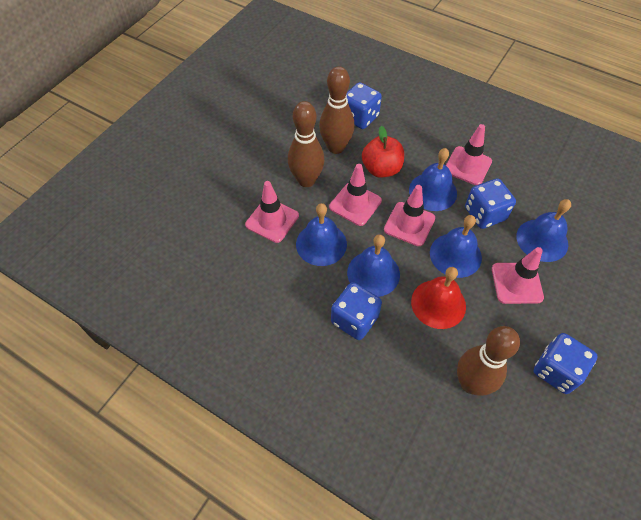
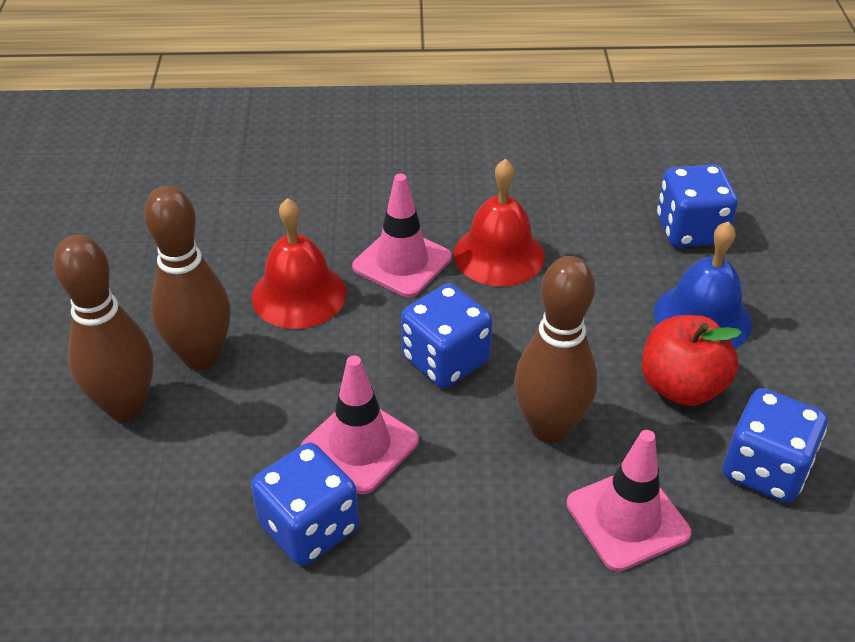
blue bell: [296,203,347,266] [347,234,400,297] [409,148,457,211] [430,215,482,278] [516,199,571,262] = 5 -> [654,221,752,349] = 1
pink traffic cone: [245,181,299,243] [329,164,382,226] [384,185,435,246] [446,124,492,185] [492,247,544,304] = 5 -> [301,355,419,494] [352,174,452,297] [566,430,691,571] = 3
red bell: [411,267,466,329] = 1 -> [252,198,347,329] [454,159,545,287] = 2

